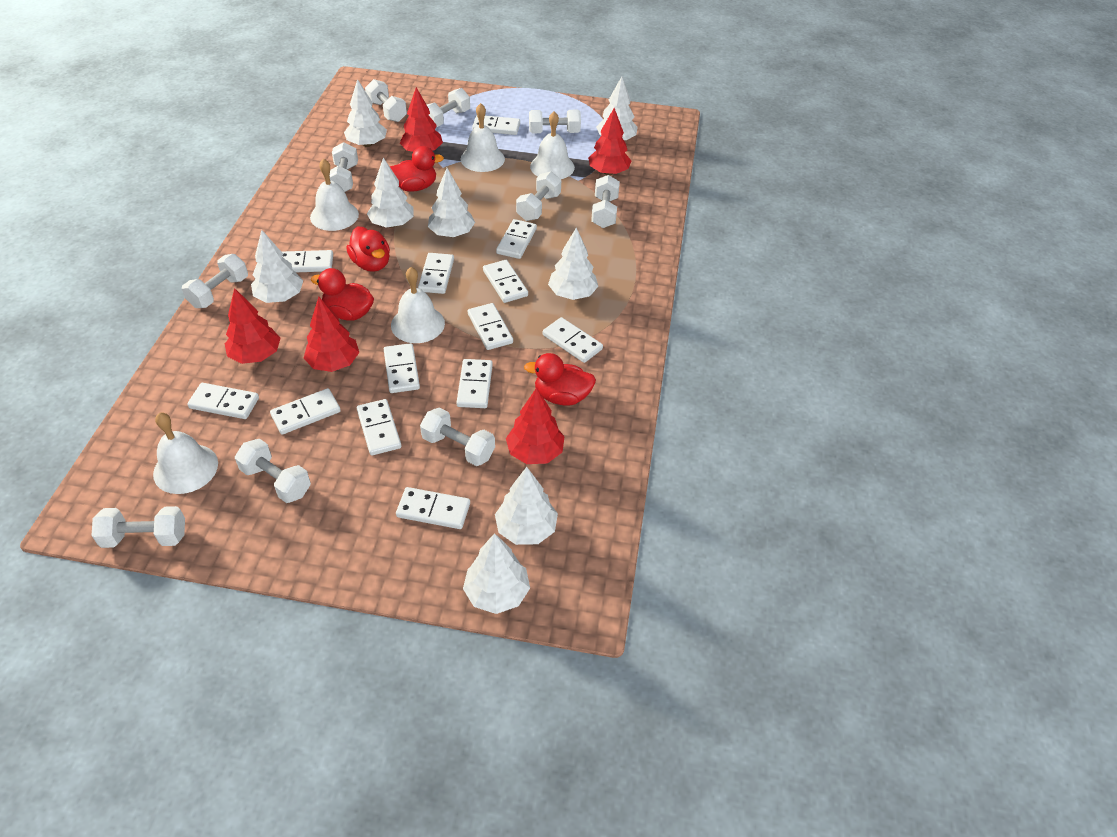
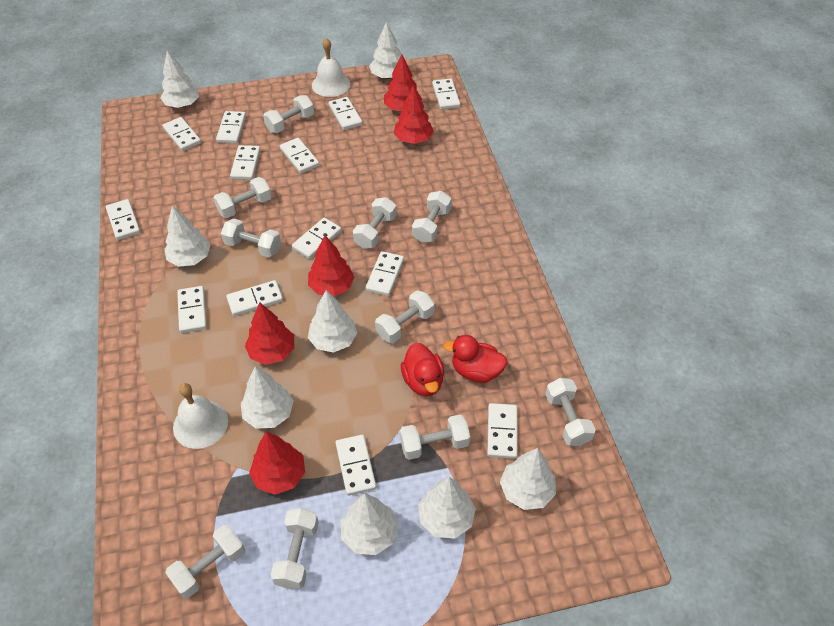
red duck: [311,268,374,321] [346,227,390,272] [389,146,444,192] [524,353,596,406] = 4 -> [401,343,444,396] [443,335,508,383] = 2
white bell: [153,412,218,494] [310,158,359,231] [391,267,445,343] [461,103,505,172] [530,111,575,179] = 5 -> [173,383,228,449] [312,38,350,97] = 2

